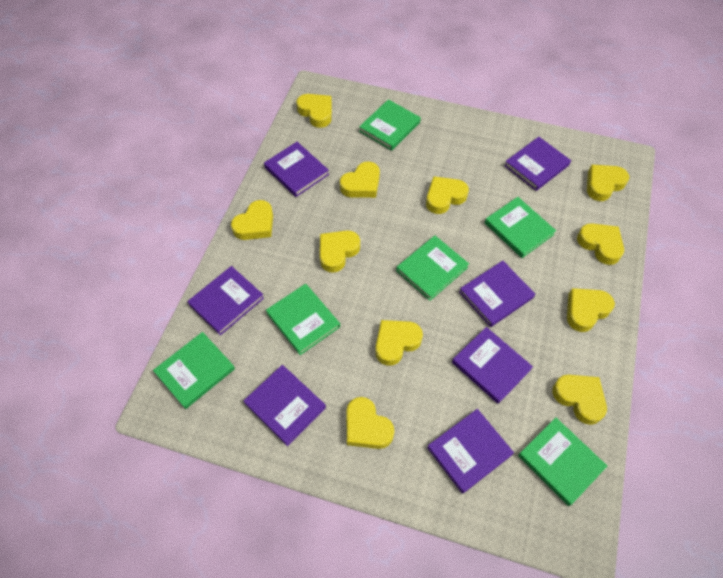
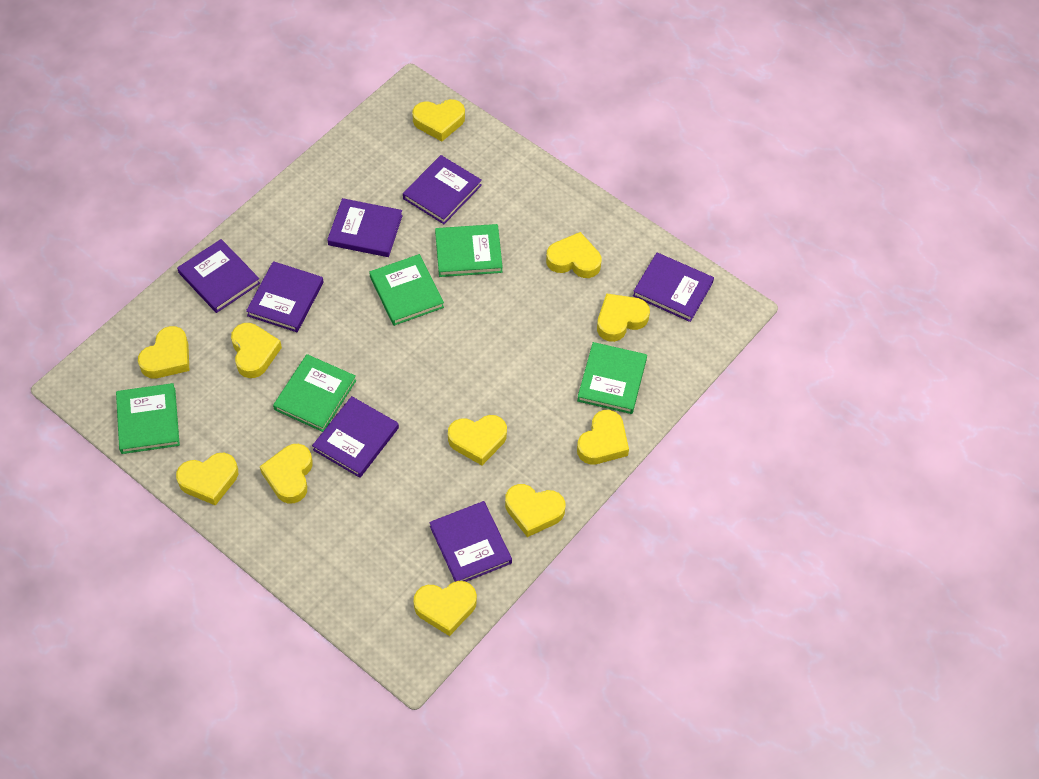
green book: [153,332,235,409] [266,284,340,355] [359,99,421,151] [396,236,469,301] [485,197,556,258] [518,418,607,506] = 6 -> [116,383,180,454] [273,354,356,432] [369,254,444,326] [435,224,503,277] [577,342,647,414] = 5

